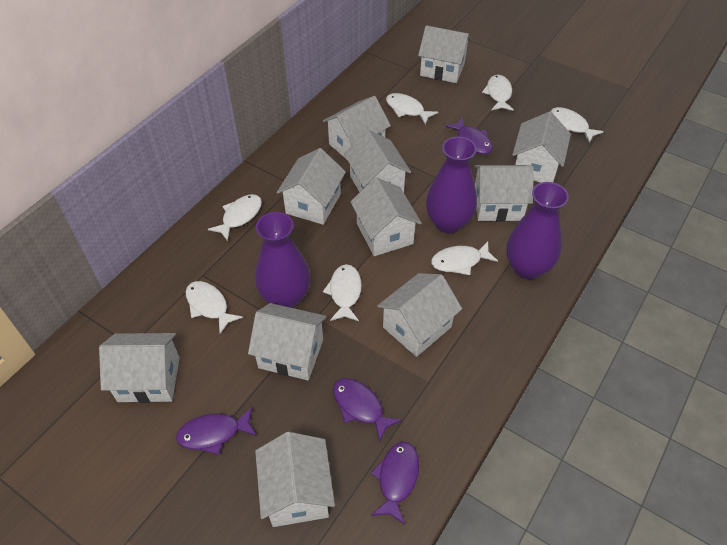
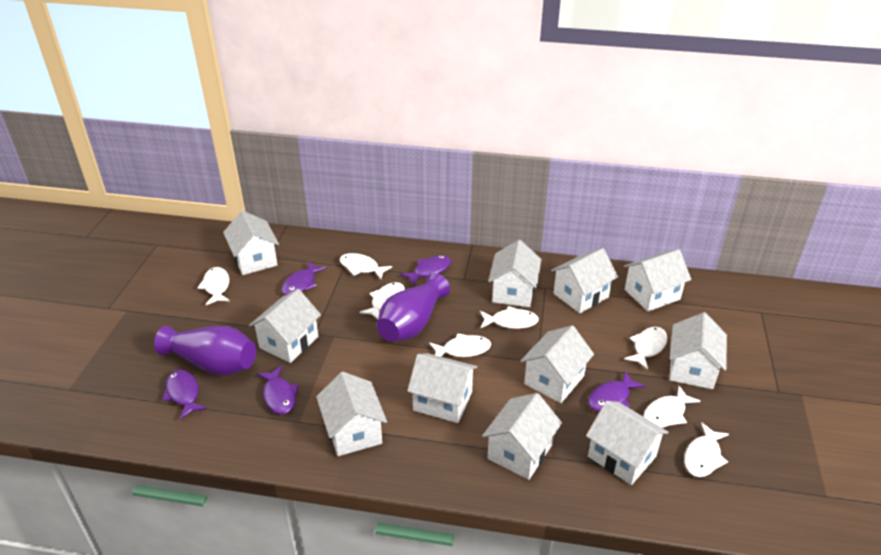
purple fish: [176,407,257,455] [333,378,402,442] [371,442,419,525] [445,117,493,155] = 4 -> [162,370,207,420] [257,366,299,415] [281,261,327,295] [400,255,451,286] [588,371,645,412] = 5
purple vase: [255,212,310,308] [426,137,477,233] [507,182,569,280] = 3 -> [154,326,256,376] [377,273,450,342] = 2
white fish: [186,281,243,334] [208,194,262,241] [323,264,362,321] [386,93,438,125] [431,241,498,275] [482,75,514,111] [550,107,604,144] = 7 -> [197,267,230,305] [339,253,392,279] [360,282,405,319] [429,333,491,357] [480,306,539,329] [624,327,668,370] [643,386,701,428] [684,422,729,477] = 8

